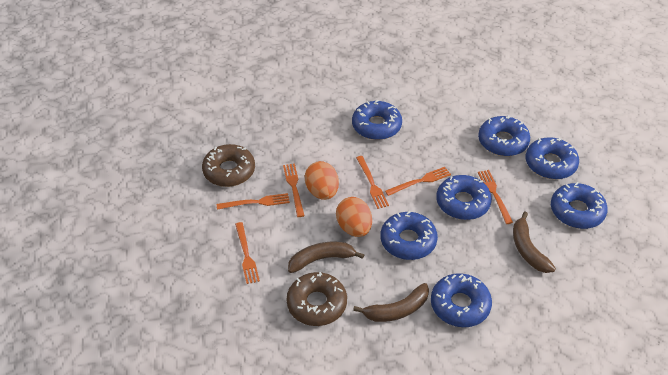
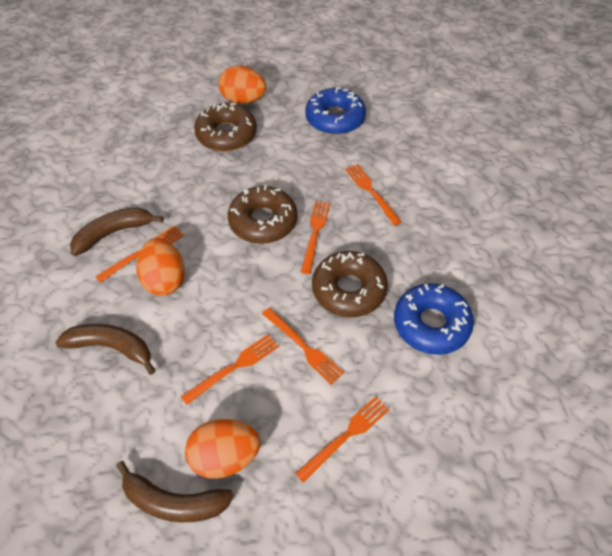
blue donut: [352,100,402,140] [380,211,438,260] [431,273,492,327] [436,175,492,220] [478,115,530,156] [526,137,579,179] [551,182,608,229] = 7 -> [305,87,366,135] [394,283,474,355] = 2
brown donut: [202,144,255,187] [286,272,347,326] = 2 -> [194,103,257,151] [228,185,297,244] [312,251,388,317] = 3
orange egg: [305,161,339,200] [336,197,372,237] = 2 -> [136,238,185,296] [185,419,261,479] [219,65,266,104] = 3

